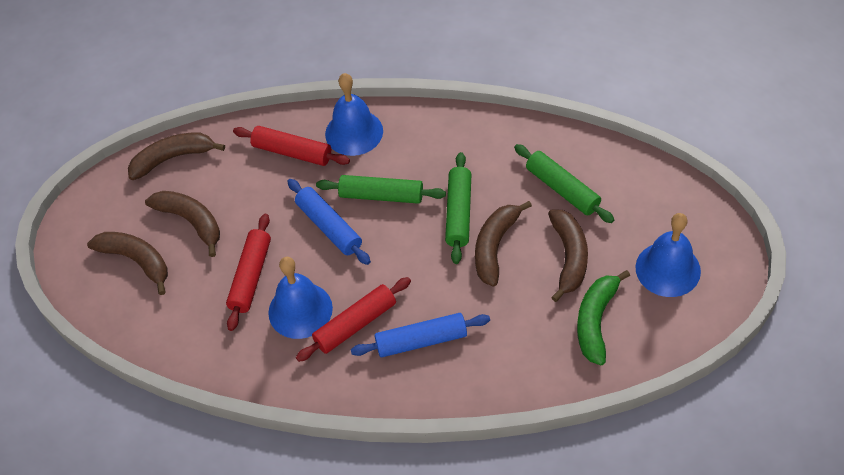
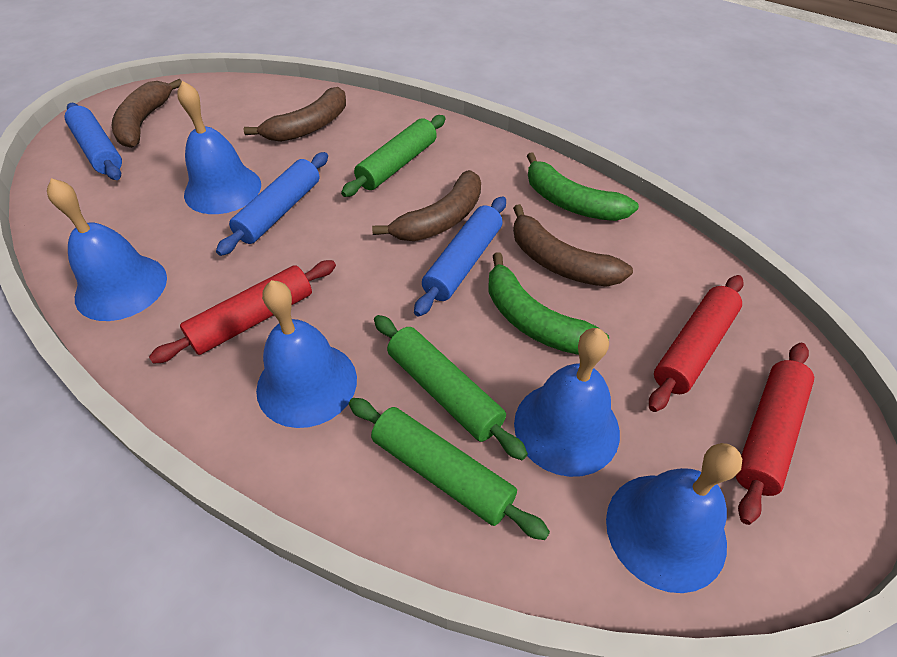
blue bell: [268,257,333,339] [325,73,383,156] [635,213,701,297] = 3 -> [47,178,167,321] [177,81,261,214] [256,280,357,428] [514,328,620,477] [606,443,742,593] = 5
blue rolling pin: [287,179,371,265] [351,313,490,357] = 2 -> [64,103,122,180] [216,152,328,256] [414,196,506,317] = 3
brown banana: [87,232,168,295] [128,133,225,180] [145,191,220,257] [475,201,532,286] [548,209,588,302] = 5 -> [112,79,182,148] [243,87,346,142] [372,170,481,241] [513,204,633,287] = 4
green banana: [577,270,630,365] = 1 -> [488,252,609,355] [527,152,639,221] = 2

